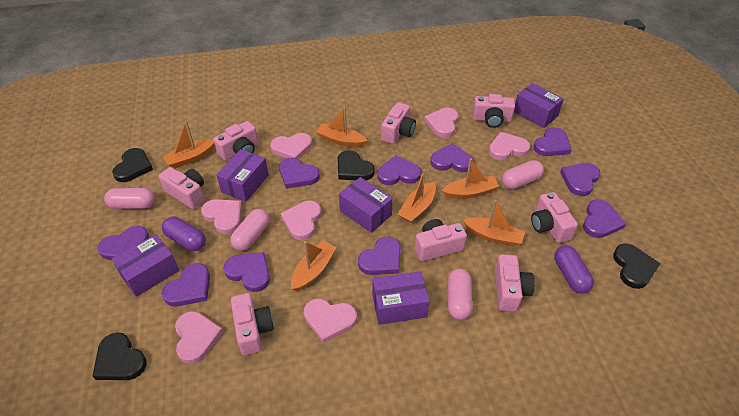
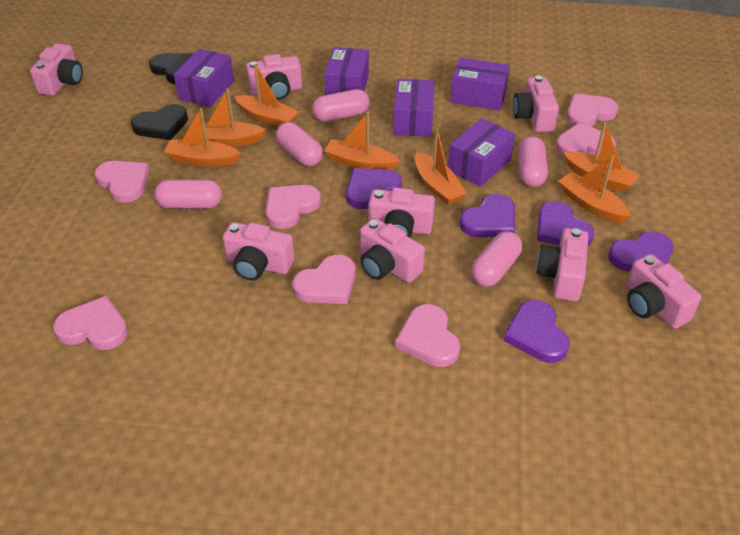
black heart: [93,332,147,380] [112,148,153,182] [338,150,375,180] [613,243,661,289] = 4 -> [131,104,188,140] [149,53,193,84] = 2
orange boat: [163,121,215,168] [291,240,336,291] [316,107,367,147] [397,169,436,223] [442,158,499,199] [463,200,525,246] = 6 -> [164,108,241,166] [202,88,266,147] [235,64,299,127] [324,112,400,170] [415,129,467,205] [558,155,631,223] [563,122,640,192] = 7
pink capsule: [104,188,155,209] [230,209,270,251] [448,269,473,320] [502,160,544,189] = 4 -> [154,180,222,209] [276,122,323,166] [312,89,370,122] [471,231,522,287] [518,136,548,187] = 5
purple capsule: [162,217,206,251] [554,245,594,294] = 2 -> none = 0
purple heart: [97,226,149,260] [162,263,210,306] [223,252,270,292] [279,158,320,189] [358,236,401,275] [377,155,421,185] [430,143,474,172] [534,127,572,156] [560,163,601,196] [583,199,626,238] = 10 -> [346,168,402,209] [459,194,515,237] [503,300,570,363] [537,201,595,246] [608,231,673,272] = 5

